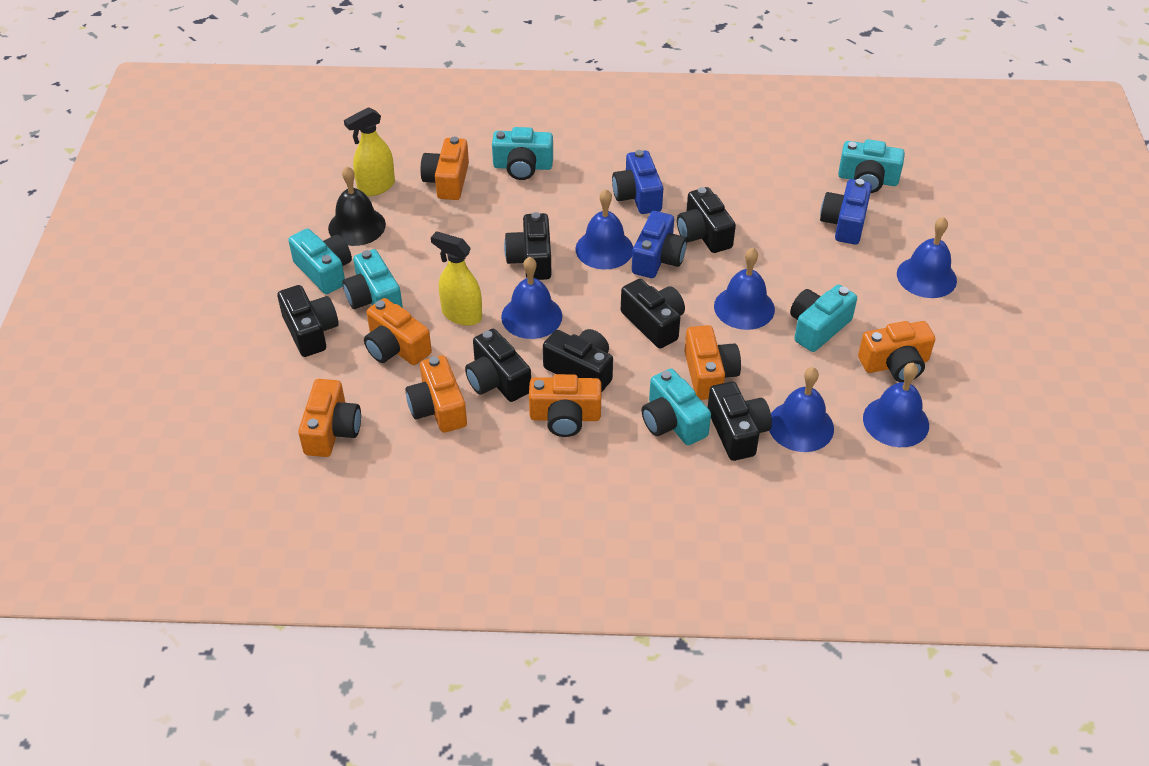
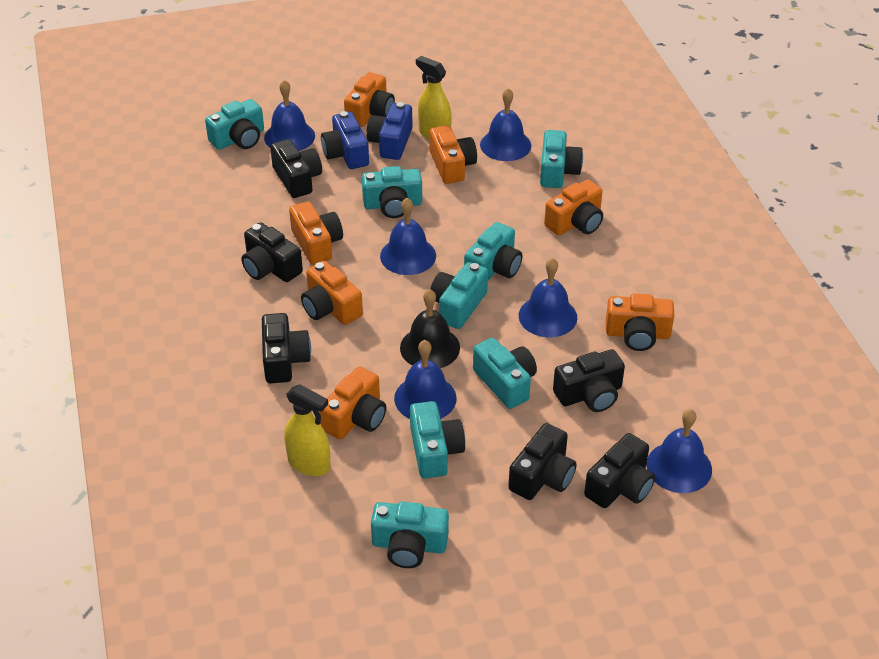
black camera: [277,285,338,357] [465,329,531,402] [504,212,551,280] [543,329,613,393] [621,279,685,349] [677,187,736,253] [707,382,772,461] = 7 -> [241,222,303,282] [262,313,311,384] [270,139,322,198] [508,423,576,500] [553,349,625,412] [584,433,655,508] = 6
blue camera: [612,150,663,214] [632,211,687,278] [820,179,872,245] = 3 -> [321,111,369,169] [366,102,413,160] = 2
turquoise camera: [288,229,352,294] [342,249,403,309] [492,127,553,180] [642,369,711,445] [790,285,857,352] [838,139,905,193] = 6 -> [205,99,264,150] [362,166,422,218] [371,502,449,568] [410,401,465,478] [430,262,488,329] [464,222,522,280] [473,338,537,409] [540,130,583,188] = 8

